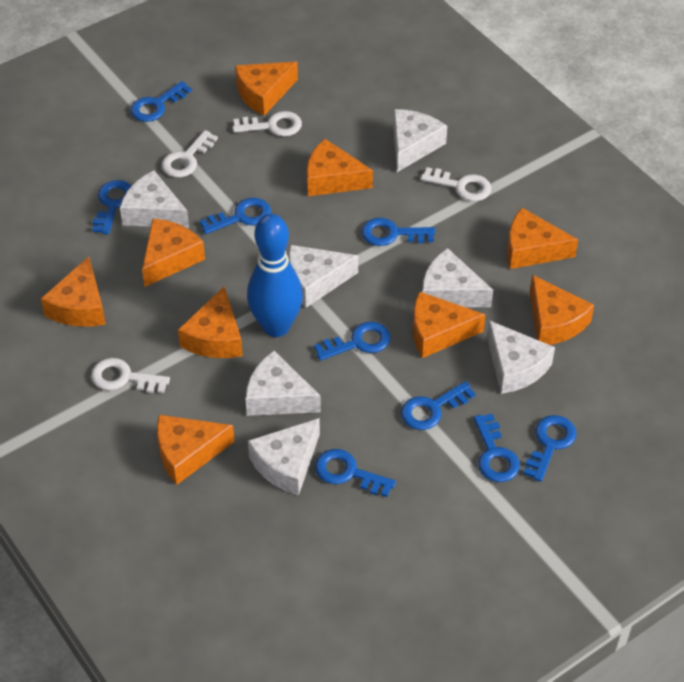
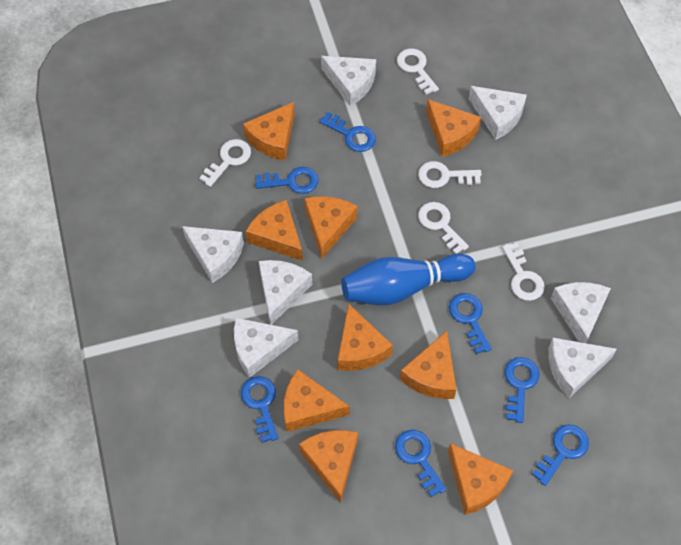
blue key: [92,180,131,234] [130,81,192,122] [200,198,271,234] [314,322,390,361] [315,449,396,497] [361,218,435,246] [401,381,476,430] [474,414,520,482] [524,415,577,482] = 9 -> [241,376,279,443] [255,167,319,194] [319,112,376,152] [395,430,447,497] [449,293,492,354] [505,357,540,423] [532,425,589,486] = 7
white key: [91,358,170,393] [161,130,218,177] [233,111,302,136] [421,167,491,201] = 4 -> [199,139,251,187] [397,48,439,95] [418,161,482,188] [418,202,469,254] [502,242,545,301] = 5

